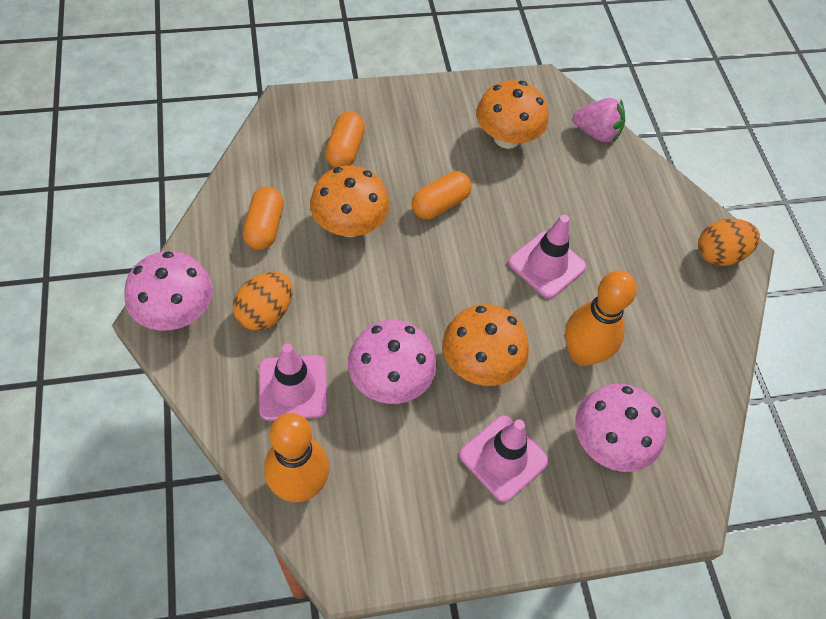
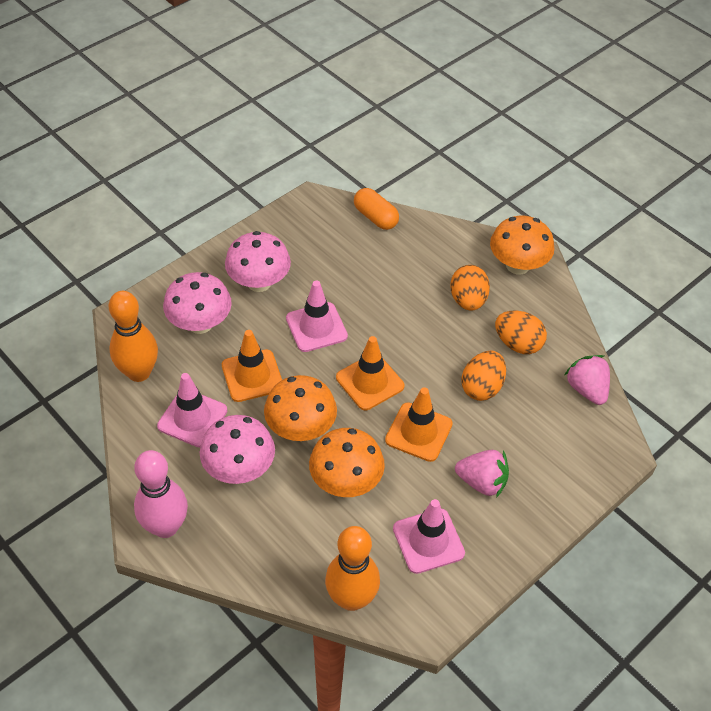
orange capsule: [243,187,284,250] [325,112,365,168] [411,171,472,219] = 3 -> [354,188,399,230] = 1
orange egg: [233,272,293,330] [698,219,760,266] = 2 -> [450,265,490,311] [461,351,506,401] [495,311,547,354] = 3
orange traffic cone: none = 0 -> [222,330,282,402] [336,336,404,410] [385,387,453,462] = 3
pink bowling pin: none = 0 -> [134,450,188,538] = 1
pink strawberry: [573,98,625,144] = 1 -> [455,450,509,498] [565,355,610,405] = 2

